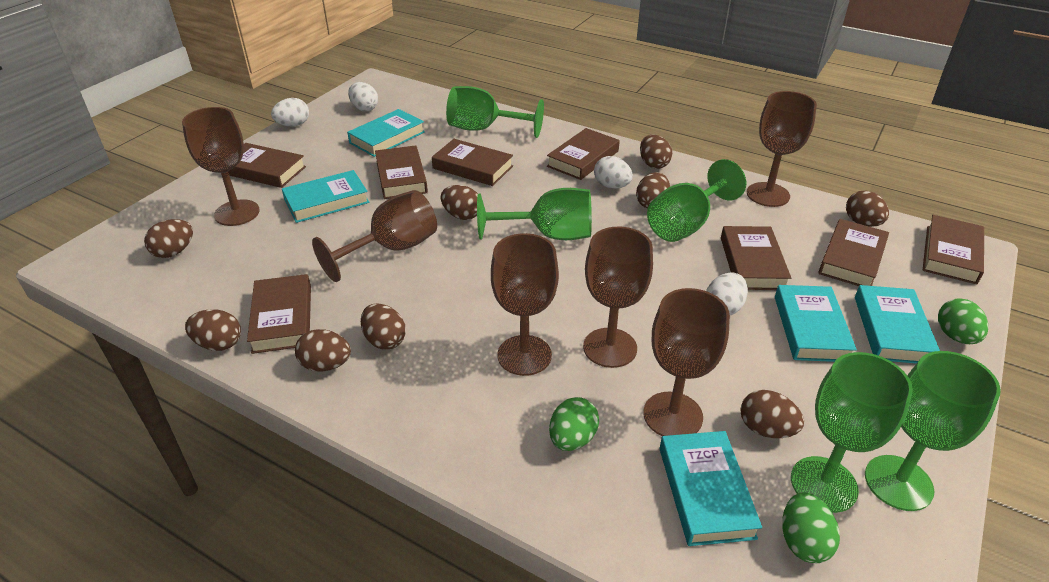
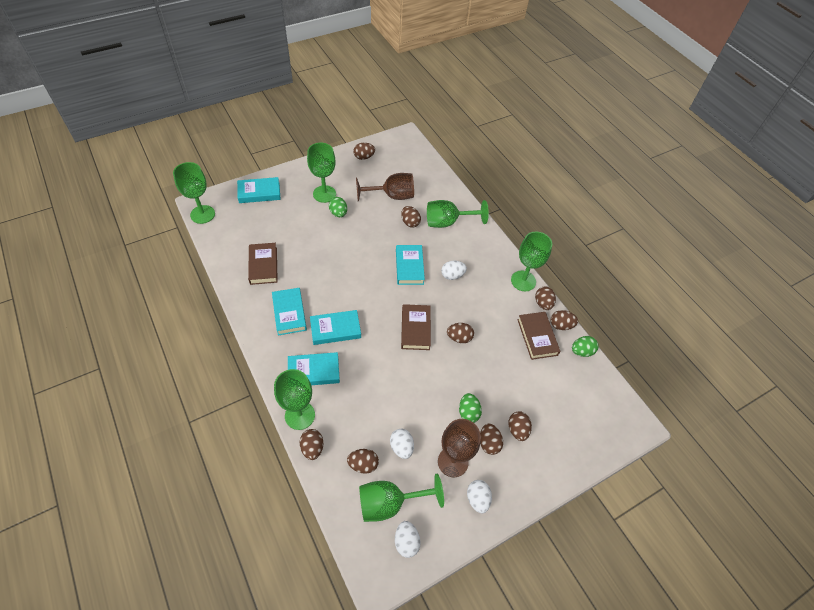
brown book: [228,143,306,188] [247,274,311,354] [375,145,428,199] [432,139,513,186] [547,128,620,180] [721,226,791,290] [818,219,889,286] [923,215,984,284] = 8 -> [248,243,278,285] [401,304,431,350] [517,312,560,360] = 3
brown goblet: [182,107,260,226] [312,190,437,282] [491,233,559,376] [583,227,653,368] [643,288,730,436] [747,91,817,207] = 6 -> [356,173,414,201] [438,419,481,478] = 2
green goblet: [446,86,544,138] [477,188,592,240] [647,159,746,242] [791,352,913,513] [865,351,1001,511] = 5 -> [173,162,215,224] [274,369,315,430] [307,143,336,203] [359,474,444,522] [427,200,489,228] [511,232,552,291] = 6

